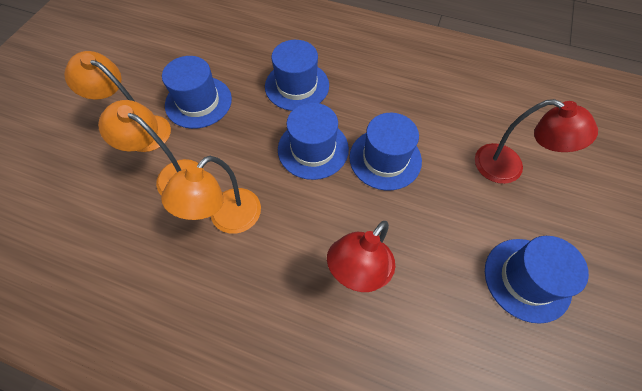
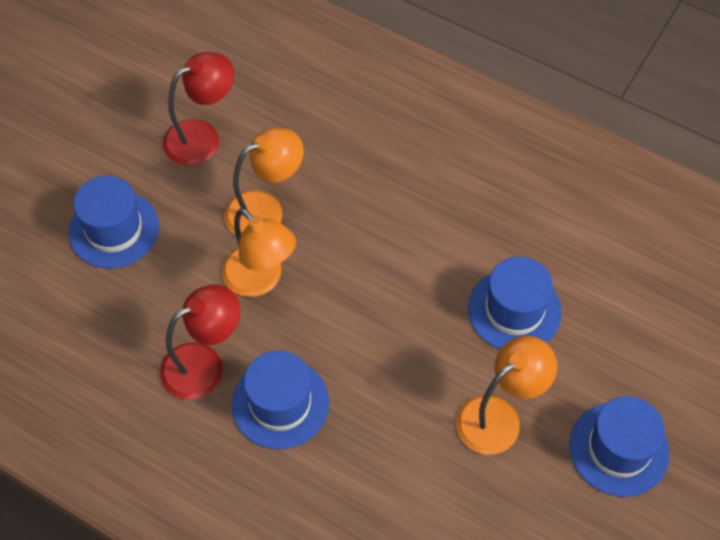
blue hat: [162,56,232,129] [265,40,329,111] [278,103,349,180] [349,113,422,191] [485,236,589,324] = 5 -> [69,175,159,269] [232,350,329,449] [468,256,562,349] [569,396,670,497] = 4

